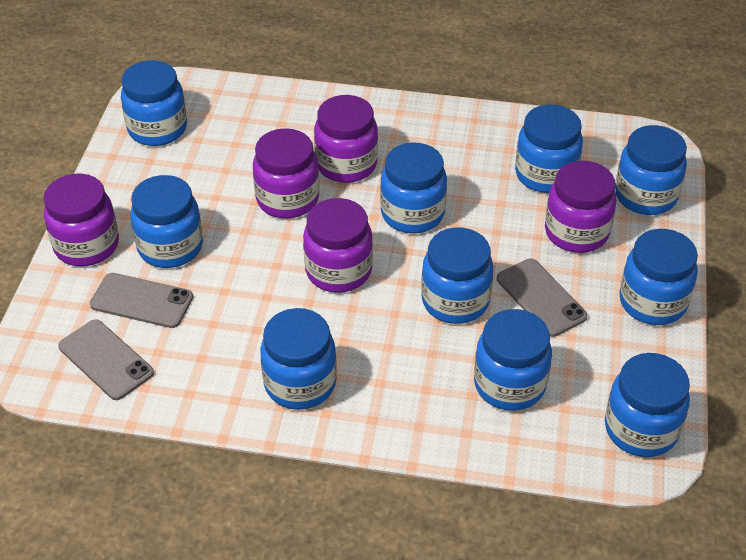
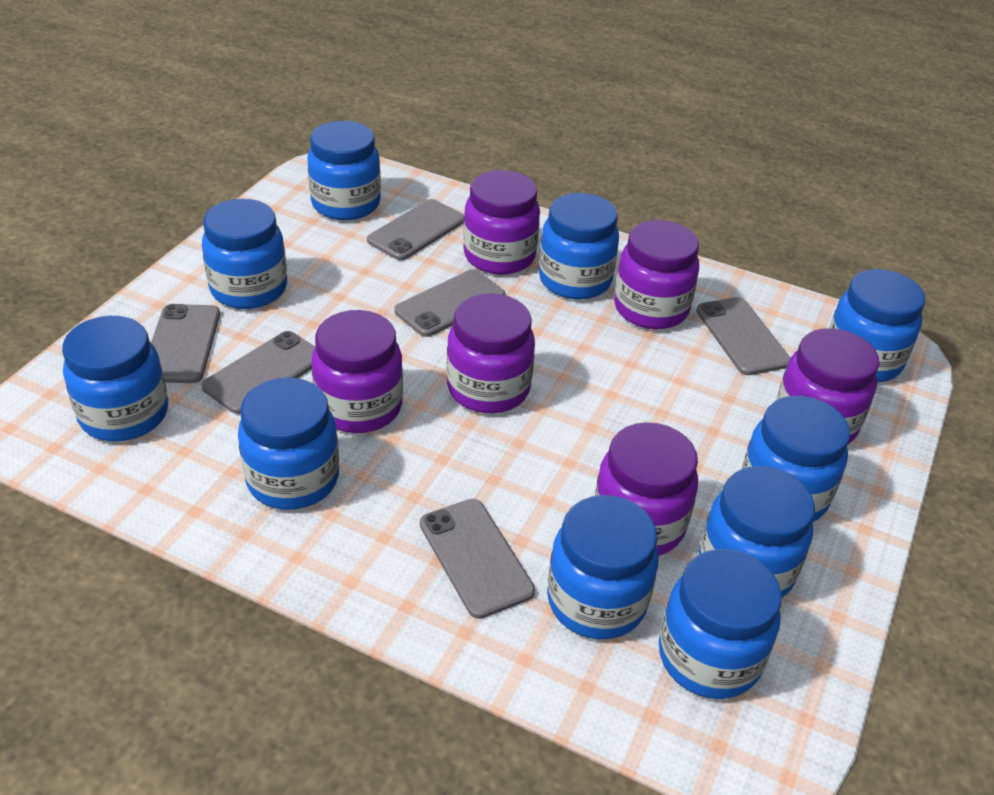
grey phone: [58,319,154,400] [90,273,193,328] [497,259,588,337] = 3 -> [151,304,220,383] [202,331,315,414] [367,199,465,260] [394,269,505,337] [420,499,535,619] [696,297,791,375] = 6
purple jar: [44,173,119,266] [253,128,320,219] [303,198,373,293] [314,95,378,183] [545,161,617,253] = 5 -> [312,310,403,433] [447,293,535,413] [463,170,540,275] [595,422,698,556] [614,220,699,329] [777,328,880,444] = 6

